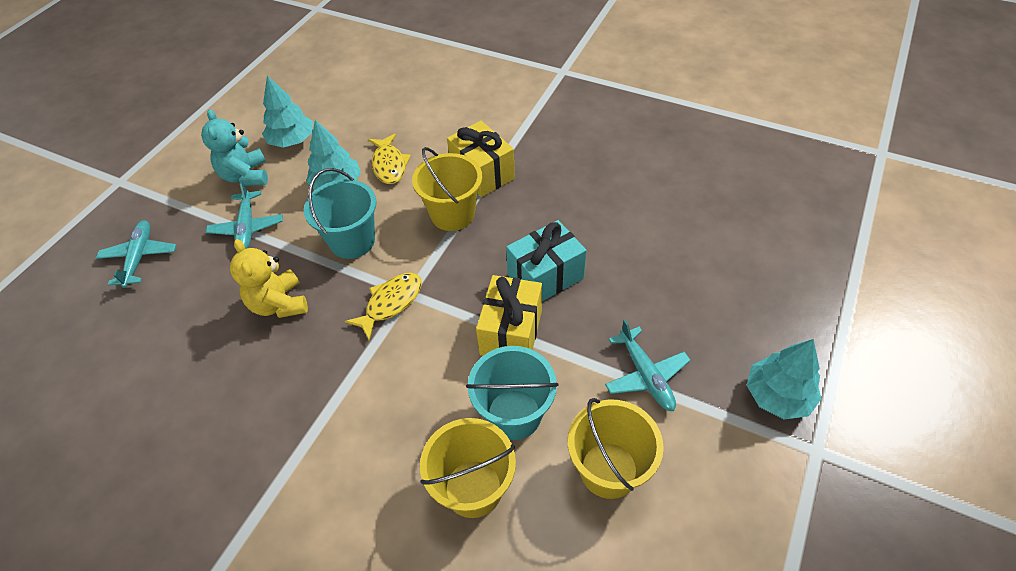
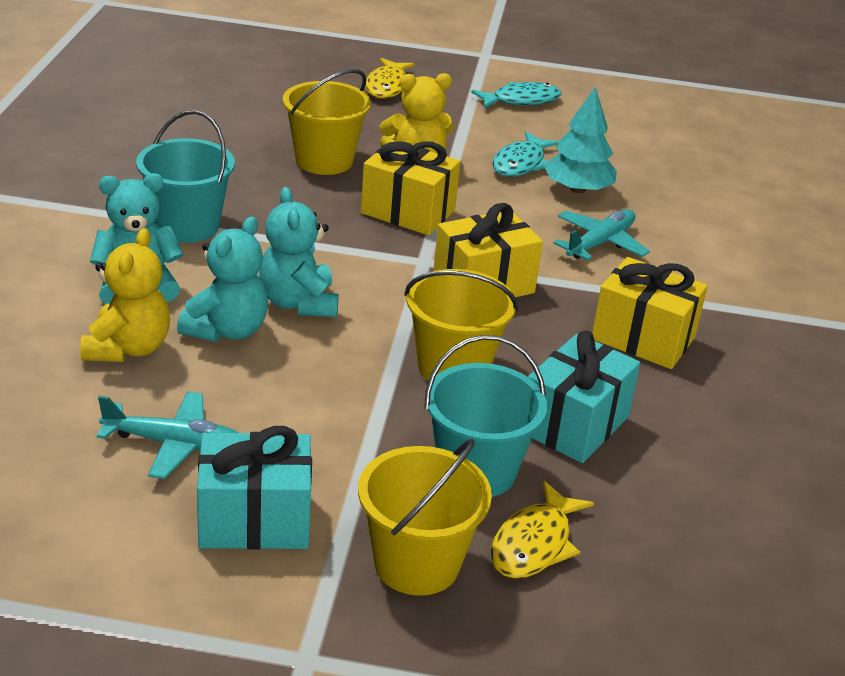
turquoise fish: none = 0 -> [471,82,562,108] [492,131,559,177] = 2
turquoise gift: [506,220,586,301] = 1 -> [197,426,312,550] [528,331,640,463] = 2
turquoise plane: [96,220,176,288] [206,180,283,249] [605,320,690,411] = 3 -> [97,391,238,479] [553,209,650,260] = 2
turquoise teddy bear: [201,109,268,186] = 1 -> [90,173,183,304] [177,216,268,342] [259,187,339,317] = 3
turquoise tree: [262,76,313,148] [306,120,361,190] [747,339,821,419] = 3 -> [544,87,617,194] = 1
yellow gift: [447,121,515,197] [476,275,542,356] = 2 -> [361,140,460,235] [433,203,543,297] [592,257,708,369] = 3
yellow teddy bear: [230,239,308,318] = 1 -> [80,228,170,362] [380,73,454,154] = 2

